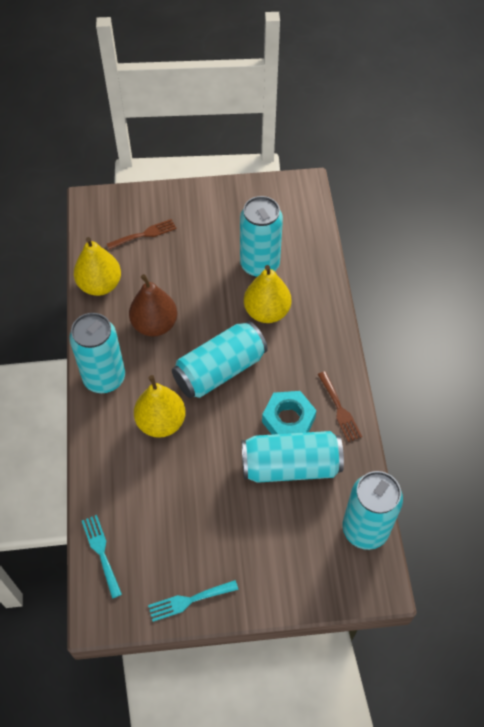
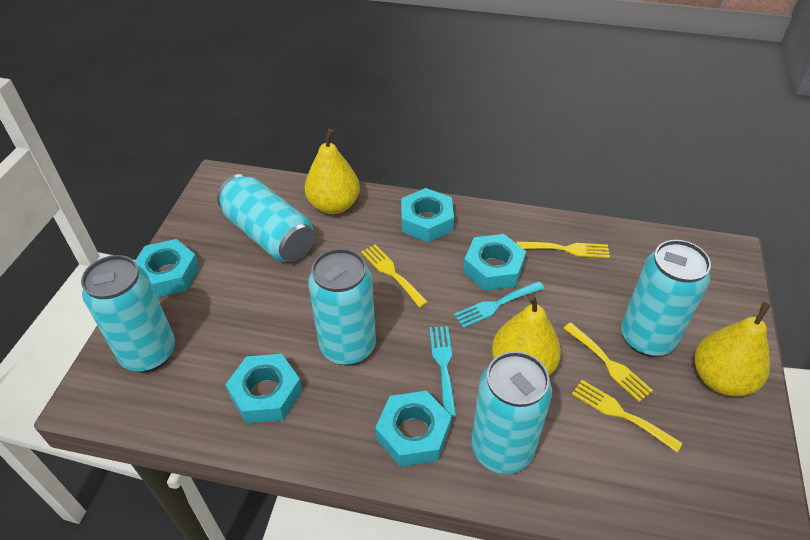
brown fork: [107,219,177,250] [318,371,362,442] = 2 -> none = 0
brown pear: [129,274,177,337] = 1 -> none = 0
turquoise nut: [262,391,317,435] = 1 -> [135,239,200,298] [225,354,302,423] [375,391,452,467] [401,188,454,242] [463,234,526,291] = 5
yellow fork: none = 0 -> [361,244,428,307] [517,242,610,258] [564,323,653,402] [572,380,683,452] = 4

